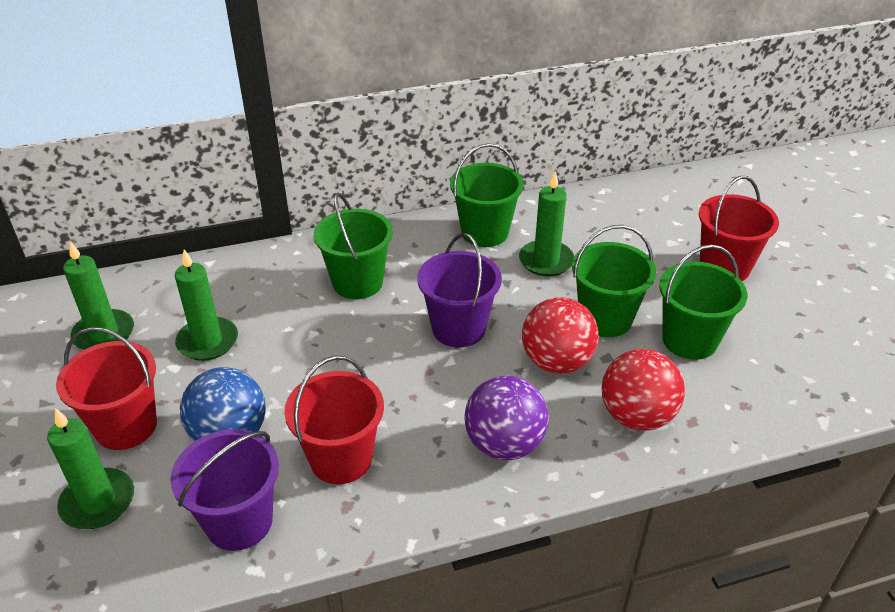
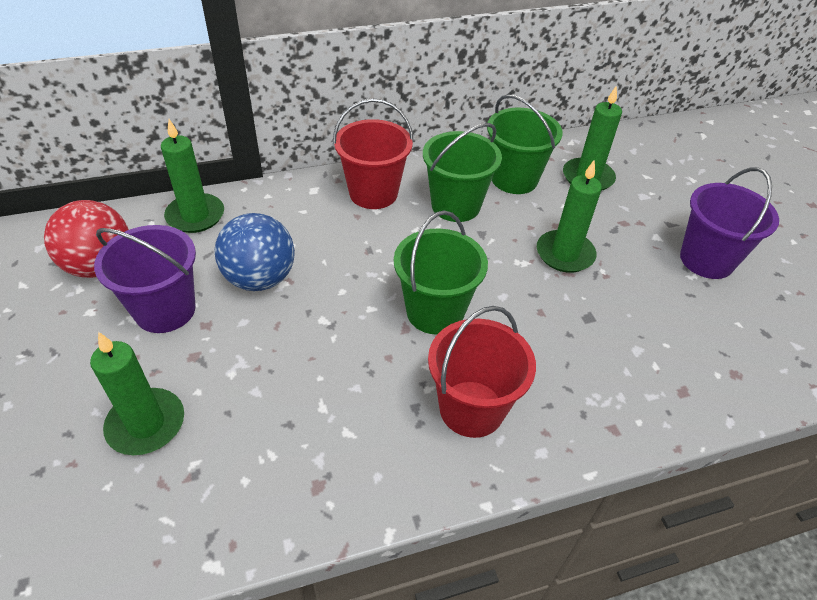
green bucket: [313,193,393,299] [450,143,524,247] [572,225,656,337] [659,244,747,360] = 4 -> [394,210,488,335] [423,123,502,222] [487,94,563,194] = 3
purple ball: [464,376,549,460] = 1 -> none = 0
red ball: [522,297,599,374] [602,349,685,431] = 2 -> [44,200,129,278] = 1
red bucket: [56,327,157,450] [284,355,384,484] [699,176,779,281] = 3 -> [333,98,414,209] [428,306,536,438] = 2

